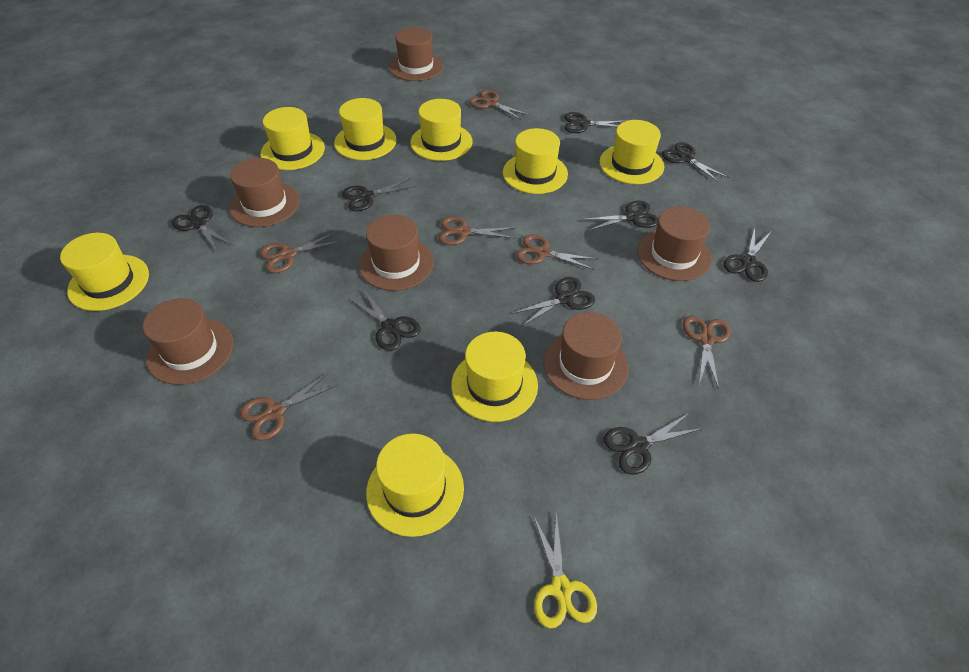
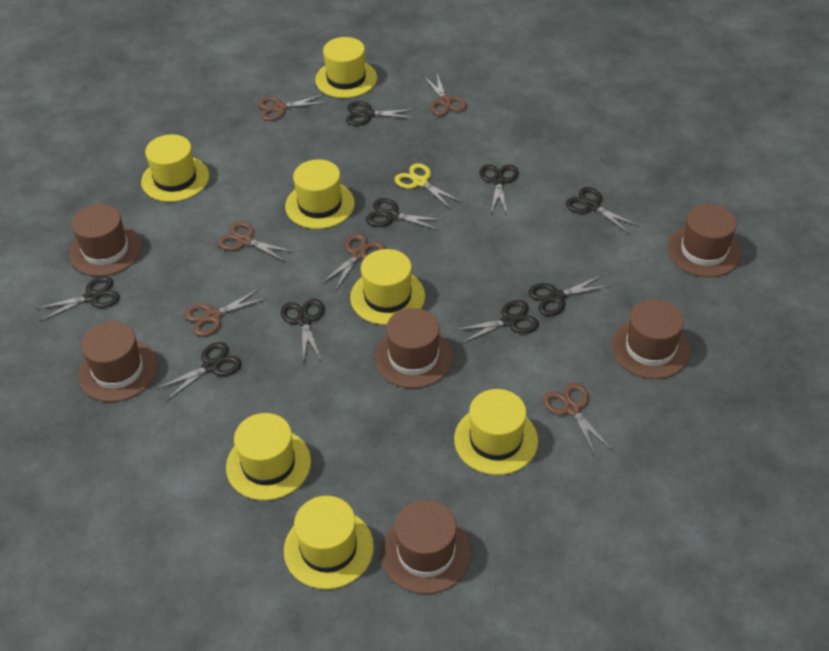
yellow hat: [60,233,149,311] [261,107,325,170] [334,98,397,160] [366,434,464,537] [410,99,472,161] [451,332,538,422] [503,128,568,194] [599,120,664,184] = 8 -> [141,134,209,202] [226,413,311,500] [284,496,374,589] [285,159,355,229] [315,37,377,98] [350,249,425,325] [454,389,538,475] = 7

